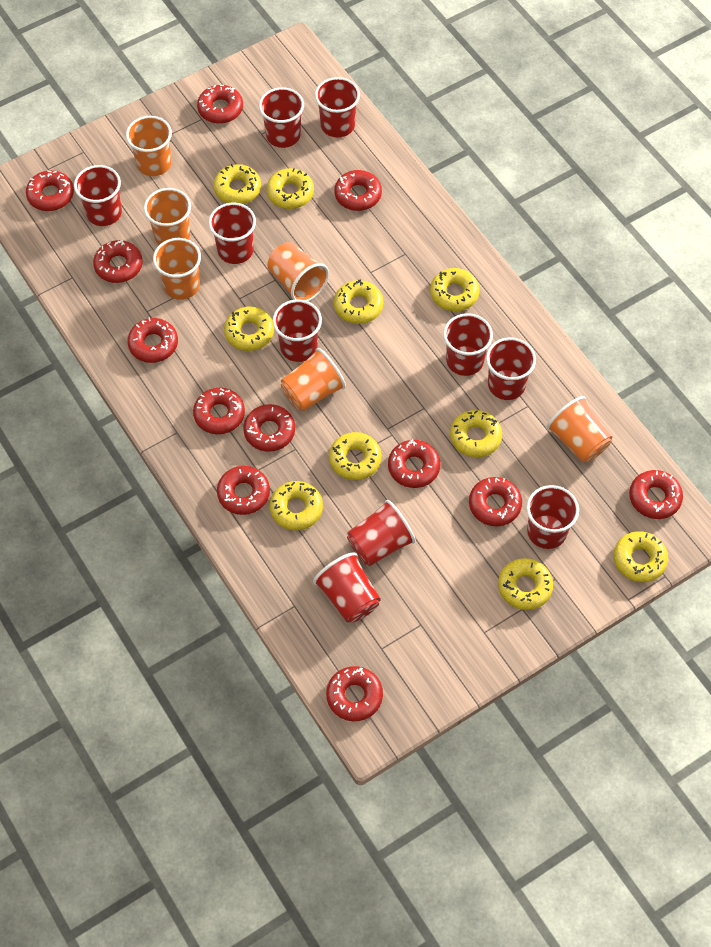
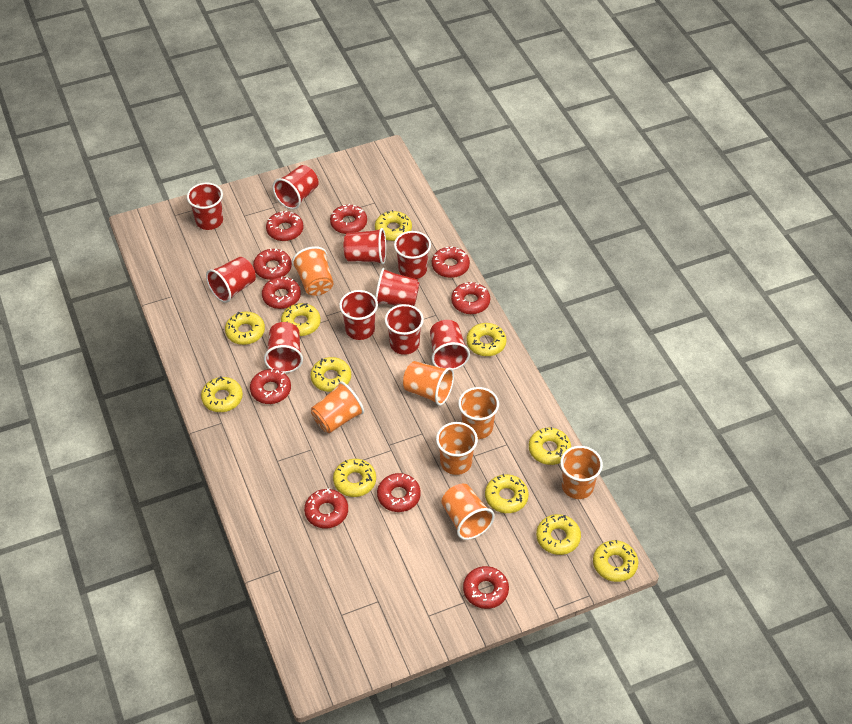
orange cup: [126,116,172,176] [144,188,191,245] [153,238,201,300] [267,242,329,301] [281,348,346,411] [546,396,612,462] = 6 -> [292,246,333,296] [311,381,364,433] [403,361,454,406] [436,422,478,475] [441,484,495,540] [458,387,499,439] [560,446,603,499] = 7
red donut: [26,170,74,211] [93,240,143,283] [127,317,178,363] [193,388,245,434] [197,85,243,124] [217,466,270,515] [243,404,295,452] [326,666,383,721] [334,170,382,211] [388,439,440,488] [469,477,522,526] [629,470,683,519] = 12 -> [250,369,291,404] [253,248,292,280] [262,276,301,309] [266,211,303,241] [304,489,348,528] [330,204,367,234] [377,473,421,512] [432,246,470,278] [451,282,490,314] [463,566,509,609] = 10
yellow donut: [214,164,261,204] [224,306,274,351] [266,168,314,209] [270,481,323,530] [329,432,382,480] [334,280,383,324] [430,268,480,311] [450,410,502,457] [498,558,553,610] [613,531,668,582] = 10 -> [201,376,243,412] [225,311,265,345] [281,303,321,336] [310,357,351,392] [333,459,376,497] [375,210,412,241] [466,323,507,356] [485,474,529,513] [529,427,571,465] [536,514,581,555] [593,540,639,582] = 11

